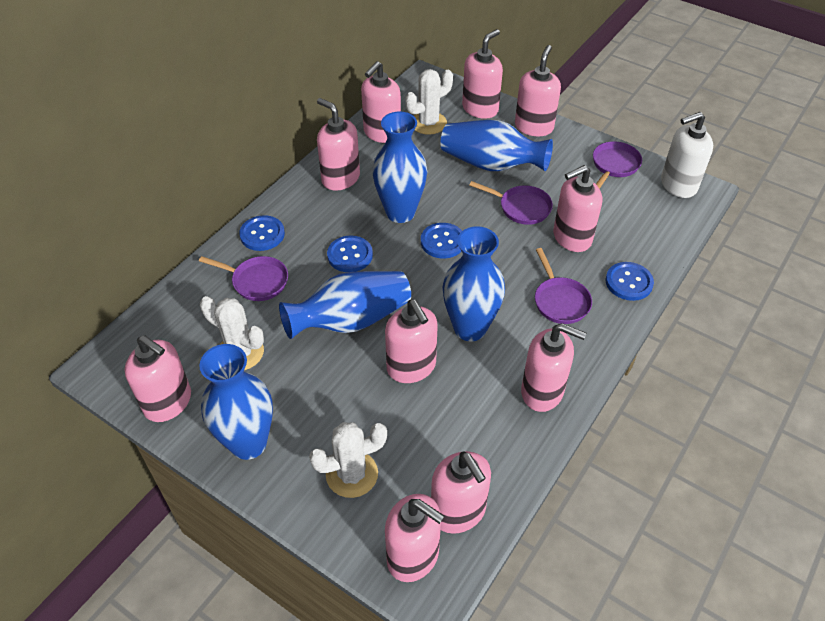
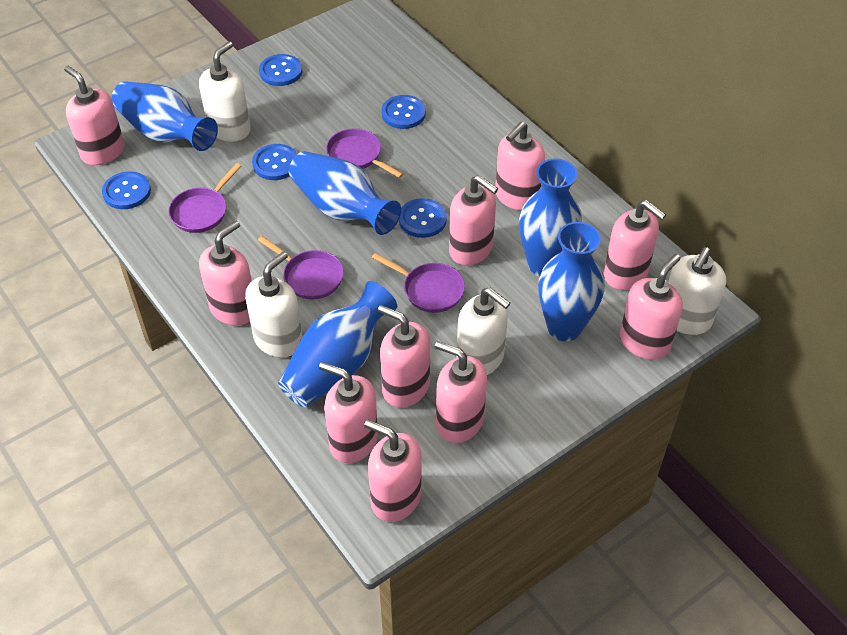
blue button: [239,215,285,251] [327,236,373,272] [421,223,462,259] [606,262,654,301] = 4 -> [102,171,151,209] [252,144,297,180] [259,54,302,86] [381,95,426,129] [399,198,447,238] = 5
white cactus: [200,296,264,370] [309,422,387,498] [405,69,453,135] = 3 -> none = 0
white soap dispenser: [661,112,713,198] = 1 -> [199,41,251,142] [245,251,303,357] [457,287,510,375] [668,247,726,335] = 4

